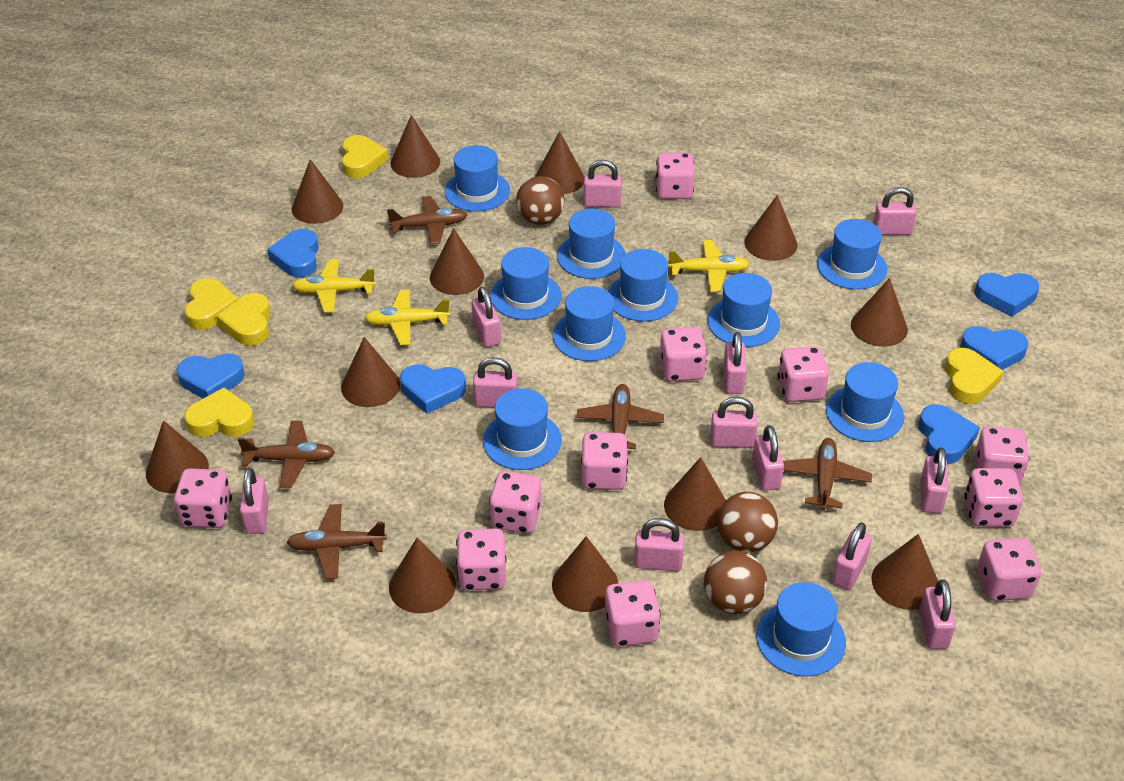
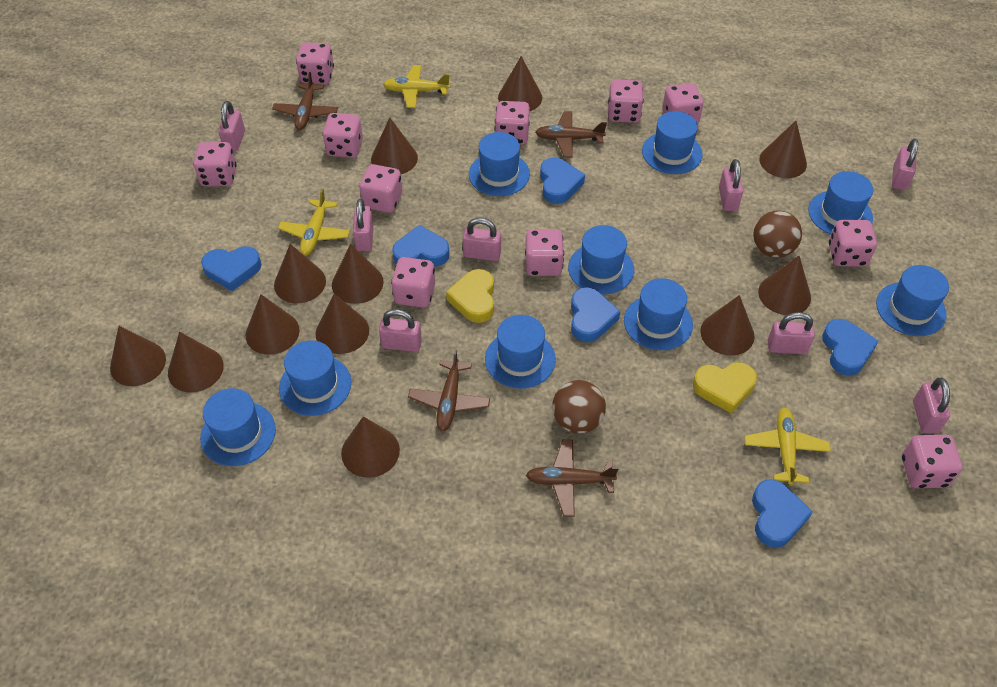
blue hat: [444,145,510,212] [483,388,562,470] [490,247,561,320] [553,286,626,361] [557,209,626,279] [608,249,678,322] [707,273,780,347] [756,582,846,677] [817,219,887,290] [826,362,904,442] = 10 -> [200,388,276,466] [279,340,351,416] [469,132,530,196] [485,315,556,389] [568,225,634,294] [624,278,693,350] [642,111,703,174] [808,171,873,235] [876,265,949,336] = 9
brown ball: [516,176,565,225] [704,550,767,614] [717,492,778,553] = 3 -> [552,380,606,434] [753,210,802,258] = 2
brown plane: [238,421,335,488] [287,504,387,579] [387,196,468,245] [577,384,664,449] [783,438,872,510] = 5 -> [272,72,338,130] [408,349,490,431] [526,439,619,517] [535,111,607,158] = 4
pink padlock: [240,468,269,534] [471,287,501,347] [473,357,518,408] [584,160,622,208] [634,518,684,571] [710,397,758,448] [723,332,747,394] [752,425,784,490] [832,523,872,590] [873,187,917,235] [919,579,956,649] [920,447,949,513] = 12 -> [218,101,245,152] [353,198,374,251] [379,309,422,352] [463,218,501,261] [719,159,743,211] [768,312,815,354] [892,139,918,190] [913,378,950,433] = 8
yellow heart: [184,387,254,437] [185,278,238,330] [216,293,271,346] [342,135,388,178] [945,348,1004,404] = 5 -> [446,269,494,323] [693,362,757,413] = 2

